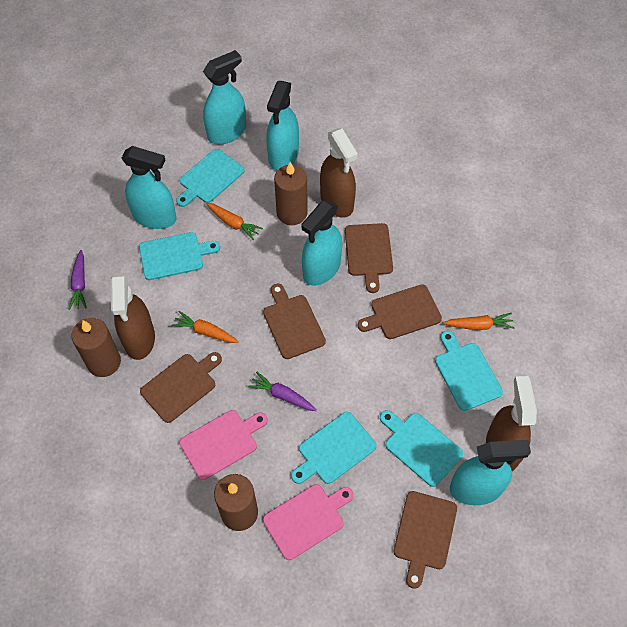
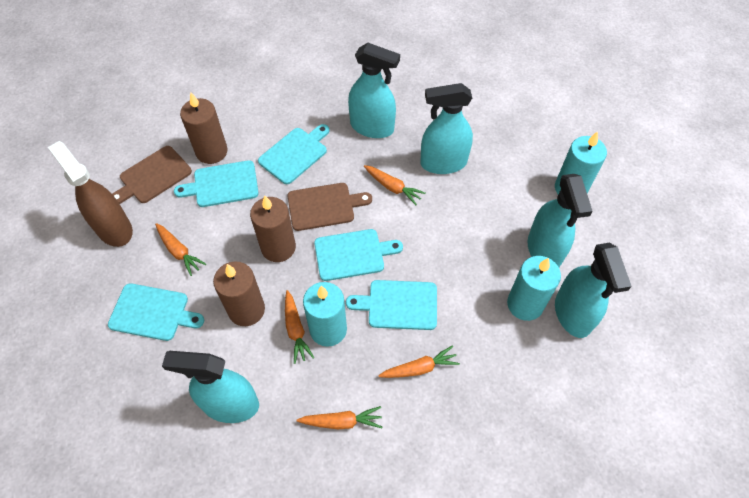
brown cutting board: [140,352,222,423] [263,284,326,359] [345,223,393,293] [357,284,442,339] [394,491,457,589] = 5 -> [112,146,192,204] [287,183,372,231] = 2
brown spray bottle: [111,273,155,360] [320,128,358,218] [486,376,537,471] = 3 -> [48,141,133,247] = 1
orange carrot: [171,311,239,343] [206,203,263,240] [443,313,514,330] = 3 -> [155,223,206,276] [285,290,314,364] [297,406,382,429] [364,165,425,205] [378,345,460,378] = 5
pink cutting board: [179,410,268,480] [263,484,354,560] = 2 -> none = 0
purple carrot: [69,250,87,310] [248,372,317,411] = 2 -> none = 0
turquoise candle: none = 0 -> [303,282,347,347] [507,256,561,321] [555,131,607,194] = 3

